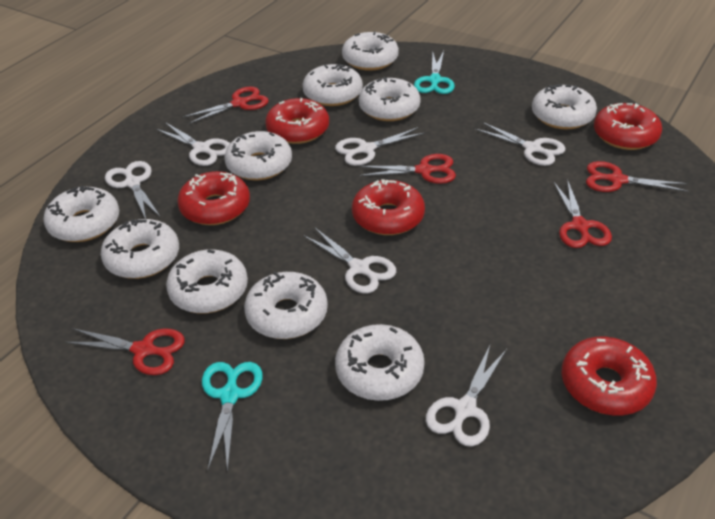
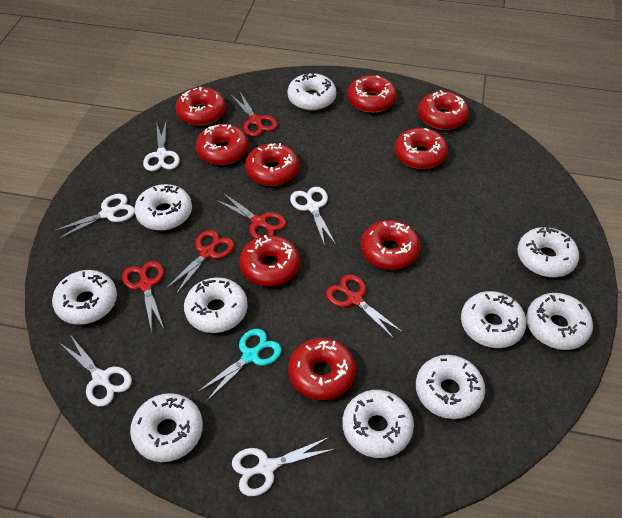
red donut: [177,171,250,225] [265,98,329,144] [352,179,425,235] [561,337,657,415] [594,103,662,150] = 5 -> [176,87,226,126] [196,124,248,165] [239,235,300,286] [245,143,299,186] [288,338,356,400] [348,75,397,113] [361,220,420,270] [395,128,448,169] [418,90,469,130] = 9
turquoise scissors: [202,362,263,472] [414,51,455,94] = 2 -> [197,329,281,401] = 1
white scissors: [105,161,160,219] [156,122,230,166] [304,228,396,293] [335,127,425,166] [426,345,507,447] [475,122,565,166] = 6 -> [54,194,135,239] [60,336,132,406] [143,120,180,171] [232,437,335,496] [290,187,336,246] = 5

